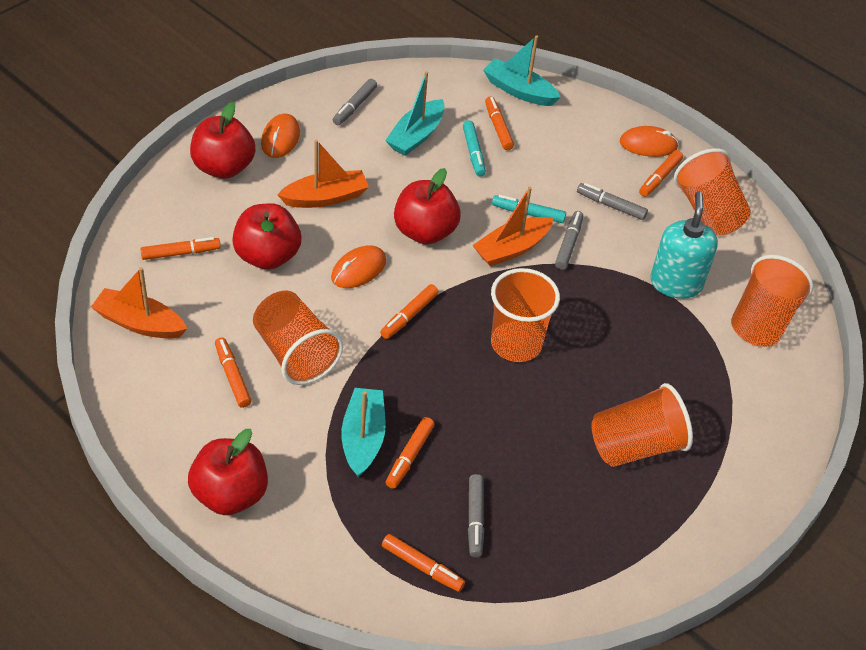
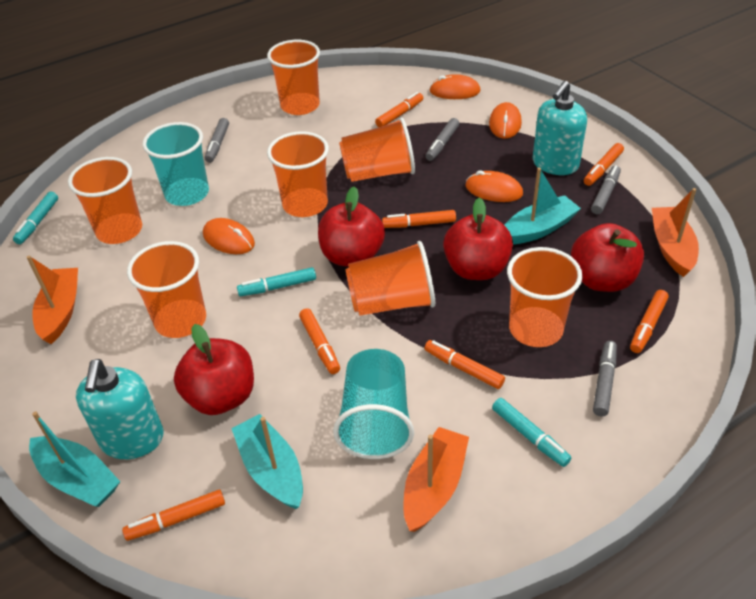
orange cup: [253,291,343,385] [491,268,560,362] [591,383,693,467] [674,148,751,235] [731,255,814,347] = 5 -> [68,157,142,244] [127,241,206,338] [267,40,320,115] [267,131,329,217] [339,117,415,182] [346,241,435,316] [507,247,582,347] = 7
orange mouse: [261,114,300,158] [331,245,386,288] [620,126,679,157] = 3 -> [203,218,255,254] [430,74,481,99] [465,171,523,202] [489,102,522,139] = 4
turquoise cup: none = 0 -> [143,122,209,206] [333,349,414,459] = 2
turquoise marker: [463,120,486,177] [492,195,566,223] = 2 -> [13,192,58,244] [237,267,316,296] [492,398,571,467] = 3
turquoise soap dispenser: [650,191,718,299] = 1 -> [76,359,164,459] [533,81,587,175] = 2

